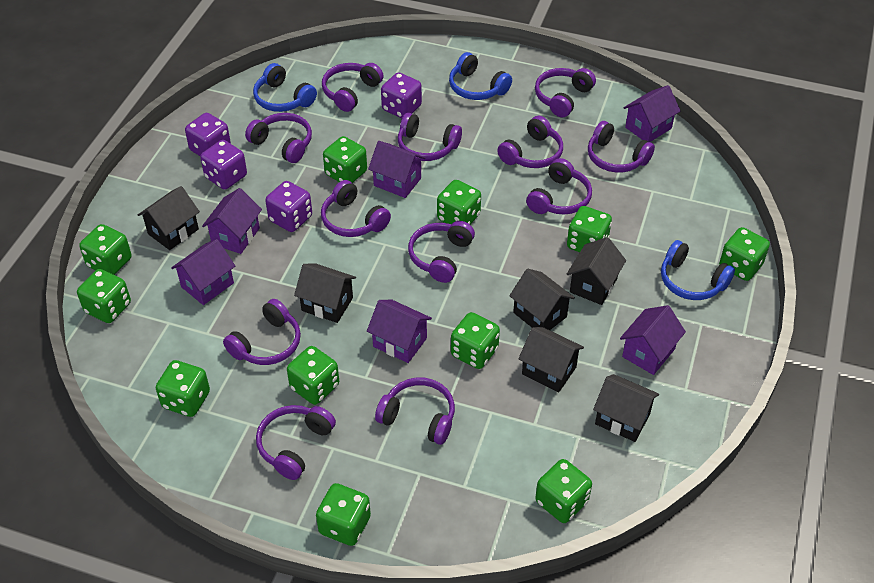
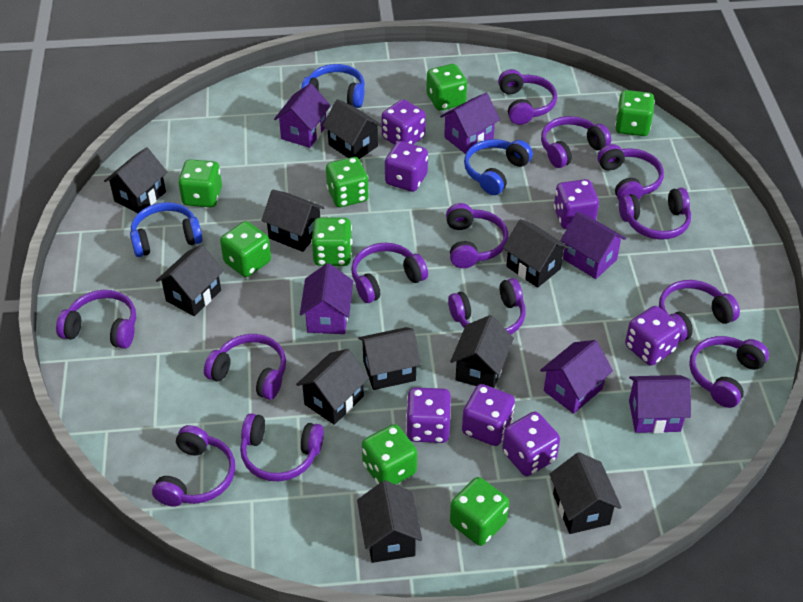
black house: [138,186,200,250] [294,263,356,323] [509,269,575,330] [518,327,584,392] [567,237,626,305] [593,374,659,442] = 6 -> [104,147,167,213] [156,245,224,316] [261,189,325,252] [296,349,369,425] [322,99,383,159] [357,480,422,563] [358,327,421,390] [450,315,514,388] [503,219,569,288] [549,452,622,534] = 10
green dice: [77,269,131,323] [79,224,132,275] [156,360,210,417] [287,346,339,405] [316,483,371,546] [323,136,367,183] [437,180,481,224] [451,312,500,369] [535,459,592,523] [567,206,612,252] [719,227,770,281] = 11 -> [178,159,222,207] [220,221,271,277] [311,217,353,266] [326,157,369,207] [362,424,417,485] [426,64,467,111] [450,477,509,546] [615,90,655,136] = 8
purple dice: [185,113,231,156] [200,140,247,190] [265,181,312,232] [381,72,422,118] = 4 -> [381,99,426,145] [385,141,428,192] [406,388,451,443] [462,384,515,446] [502,412,560,476] [554,179,599,229] [625,306,682,366] = 7
purple headphones: [223,299,301,365] [245,113,312,163] [256,405,336,480] [321,180,391,237] [322,63,384,112] [375,378,455,445] [398,113,462,161] [408,221,475,283] [497,116,563,168] [526,158,592,215] [535,68,596,117] [588,121,655,172] = 12 -> [56,290,136,349] [152,425,235,507] [204,334,286,400] [240,413,324,481] [351,243,428,303] [446,203,508,268] [448,278,526,334] [498,69,557,125] [541,116,611,168] [597,144,664,200] [619,188,691,240] [659,280,740,342] [689,336,769,408] = 13

